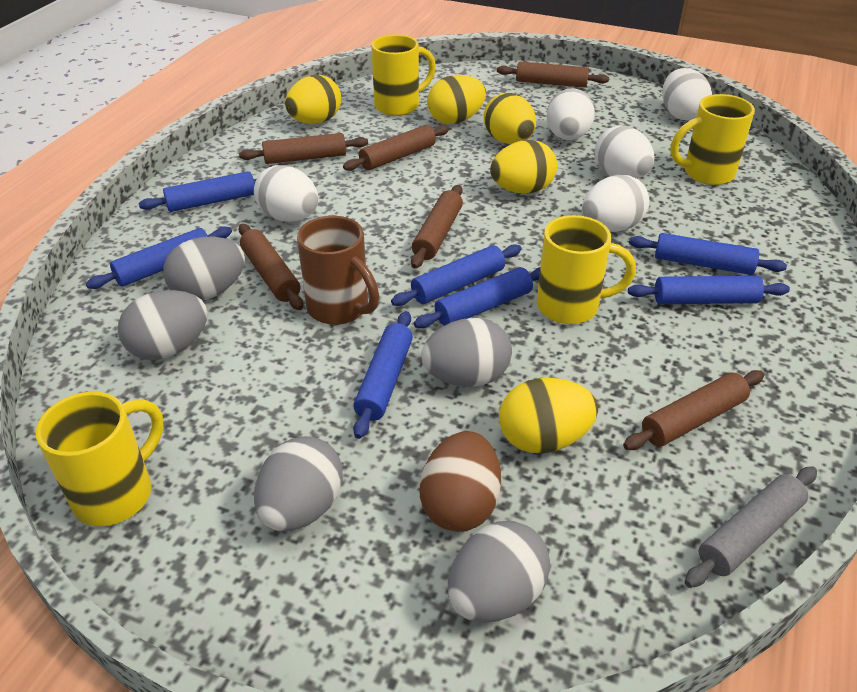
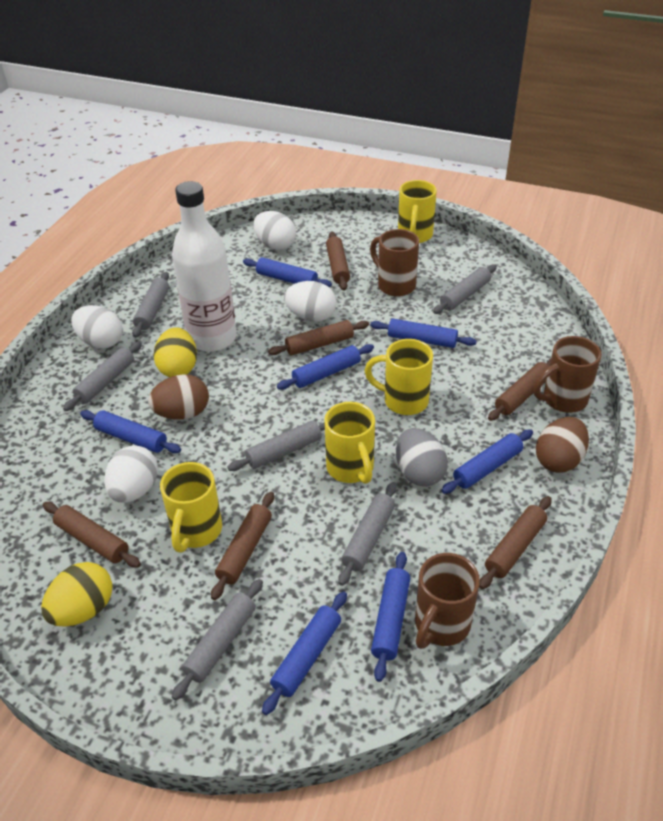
brown egg: [420,431,501,532] = 1 -> [148,374,209,420] [536,417,589,473] = 2
brown mug: [297,216,379,325] = 1 -> [370,229,419,297] [415,553,480,649] [534,336,602,413] = 3
grey egg: [118,290,208,360] [163,237,245,301] [254,436,343,531] [421,318,512,387] [448,521,550,623] = 5 -> [396,428,448,487] = 1
grey rolling pin: [685,466,817,588] = 1 -> [63,341,142,411] [132,272,169,338] [172,579,263,700] [228,420,325,471] [338,482,397,586] [433,264,497,314] = 6
white bottle: none = 0 -> [172,181,237,352] = 1
white egg: [254,165,318,222] [547,88,595,140] [582,175,649,232] [595,125,655,179] [662,68,712,120] = 5 -> [71,305,122,349] [104,445,158,503] [253,211,296,250] [284,281,337,322] = 4
yellow egg: [285,75,341,124] [427,75,486,124] [484,93,536,144] [490,140,557,194] [499,378,598,453] = 5 -> [41,562,112,627] [154,327,197,377] = 2

